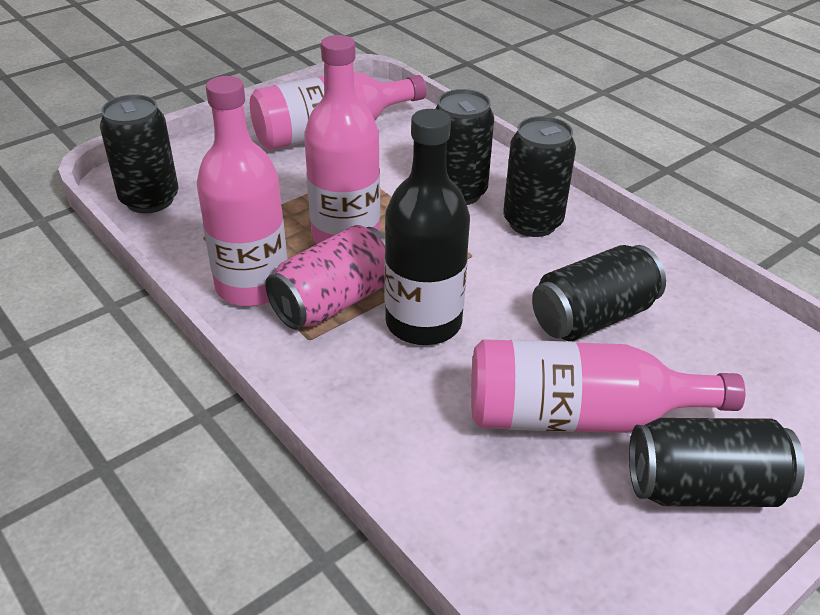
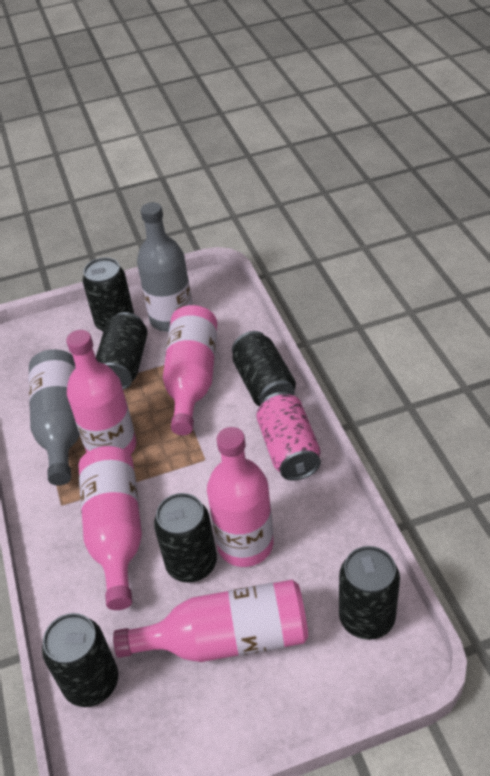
black bottle: [385,109,470,345] = 1 -> none = 0
black can: [100,94,178,213] [435,89,494,205] [503,116,576,237] [532,245,666,341] [629,418,805,507] = 5 -> [42,613,118,707] [83,257,134,332] [96,312,148,390] [154,493,217,582] [232,331,296,406] [339,546,400,640] = 6
grey bottle: none = 0 -> [29,349,80,486] [137,202,192,332] = 2
pink bottle: [197,76,287,306] [250,72,427,150] [304,35,380,244] [471,339,746,433] = 4 -> [66,330,136,455] [79,446,142,610] [113,580,308,662] [163,305,217,435] [207,427,273,567] = 5

